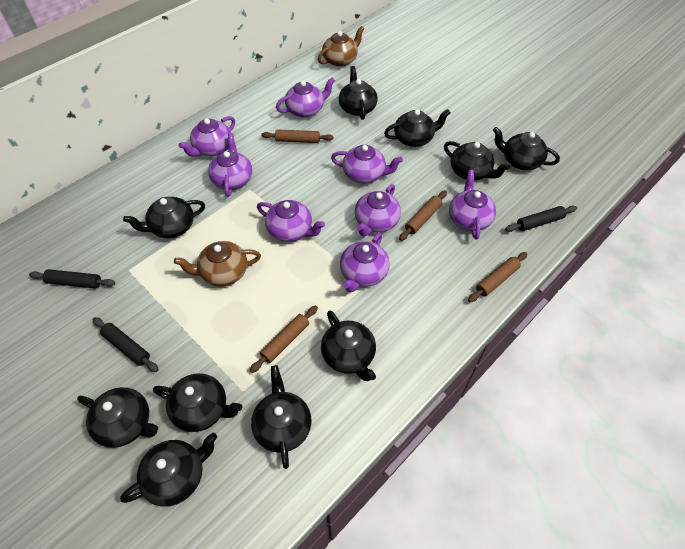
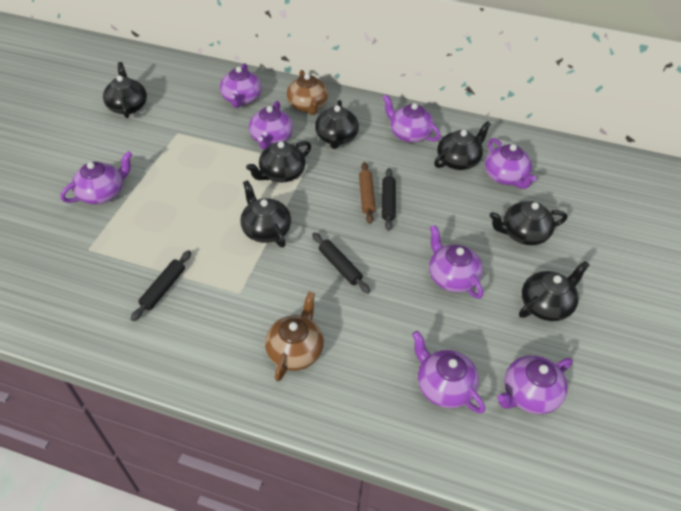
black teapot: [77,387,158,448] [120,433,217,507] [123,197,205,238] [153,373,242,432] [251,365,311,469] [321,311,376,381] [339,66,378,120] [384,109,450,147] [444,141,510,180] [493,127,560,170] = 10 -> [103,62,147,118] [240,180,291,247] [246,141,311,182] [315,100,359,149] [434,121,491,170] [489,201,567,245] [519,261,589,321] = 7
brown rolling pin: [250,305,318,373] [261,129,333,143] [399,190,447,241] [468,252,527,302] = 4 -> [359,162,376,224] = 1

